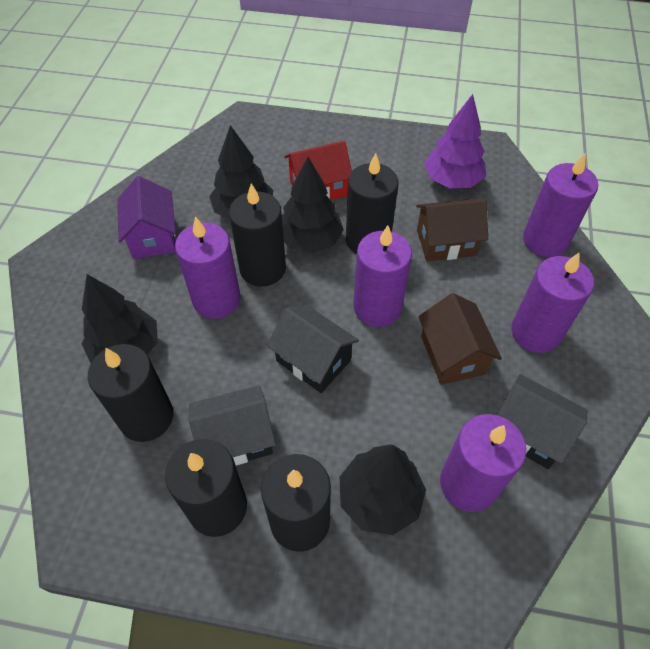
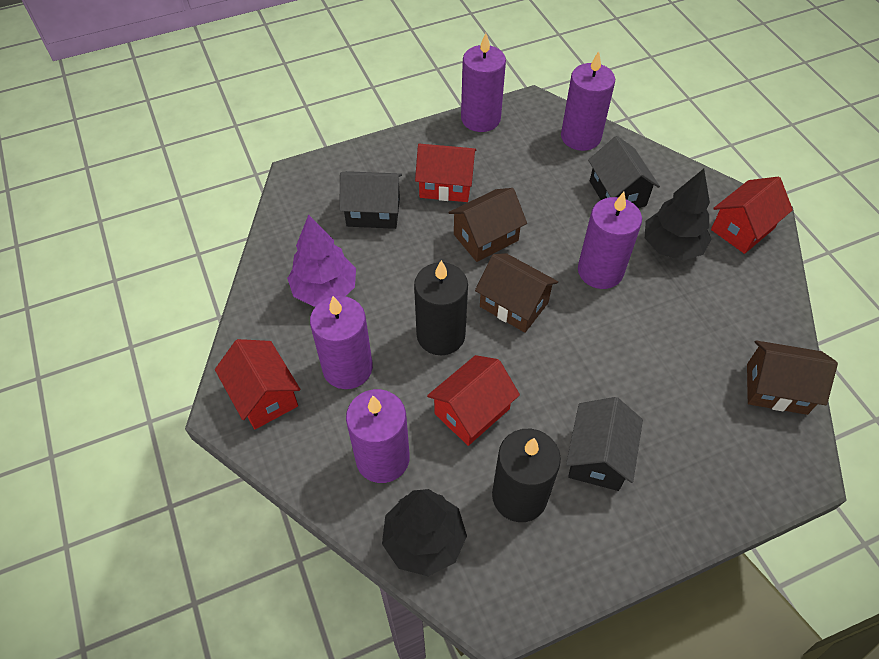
black candle: [88,344,173,442] [165,439,247,537] [229,183,286,287] [261,454,331,552] [346,153,398,254] = 5 -> [414,260,468,355] [492,429,561,522] = 2
black tree: [82,274,158,363] [209,125,273,220] [282,157,344,253] [340,444,426,535] = 4 -> [382,489,467,576] [645,169,711,261] = 2
brown house: [416,199,488,261] [418,293,502,385] = 2 -> [448,188,527,262] [475,253,558,333] [747,340,838,415] = 3
purple house: [117,176,176,259] = 1 -> none = 0
red house: [284,141,352,200] = 1 -> [215,339,300,429] [415,144,477,202] [427,355,520,446] [711,177,793,254] = 4

